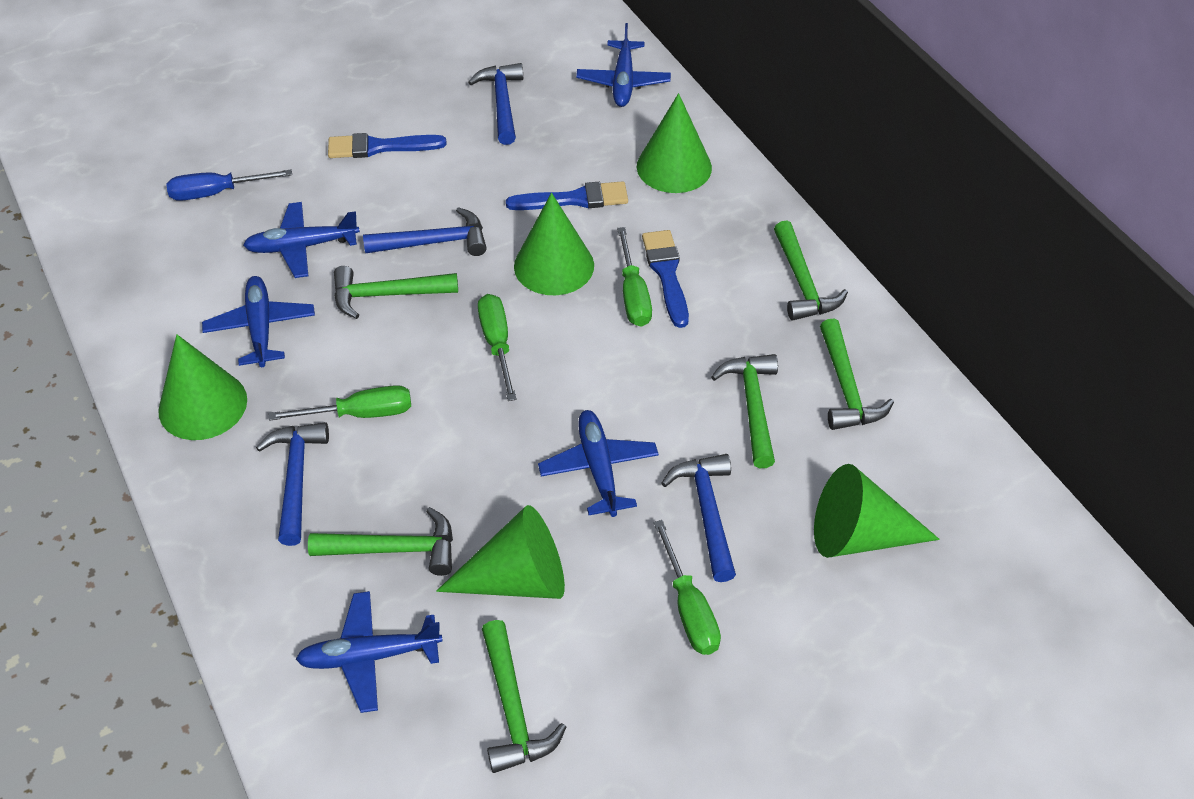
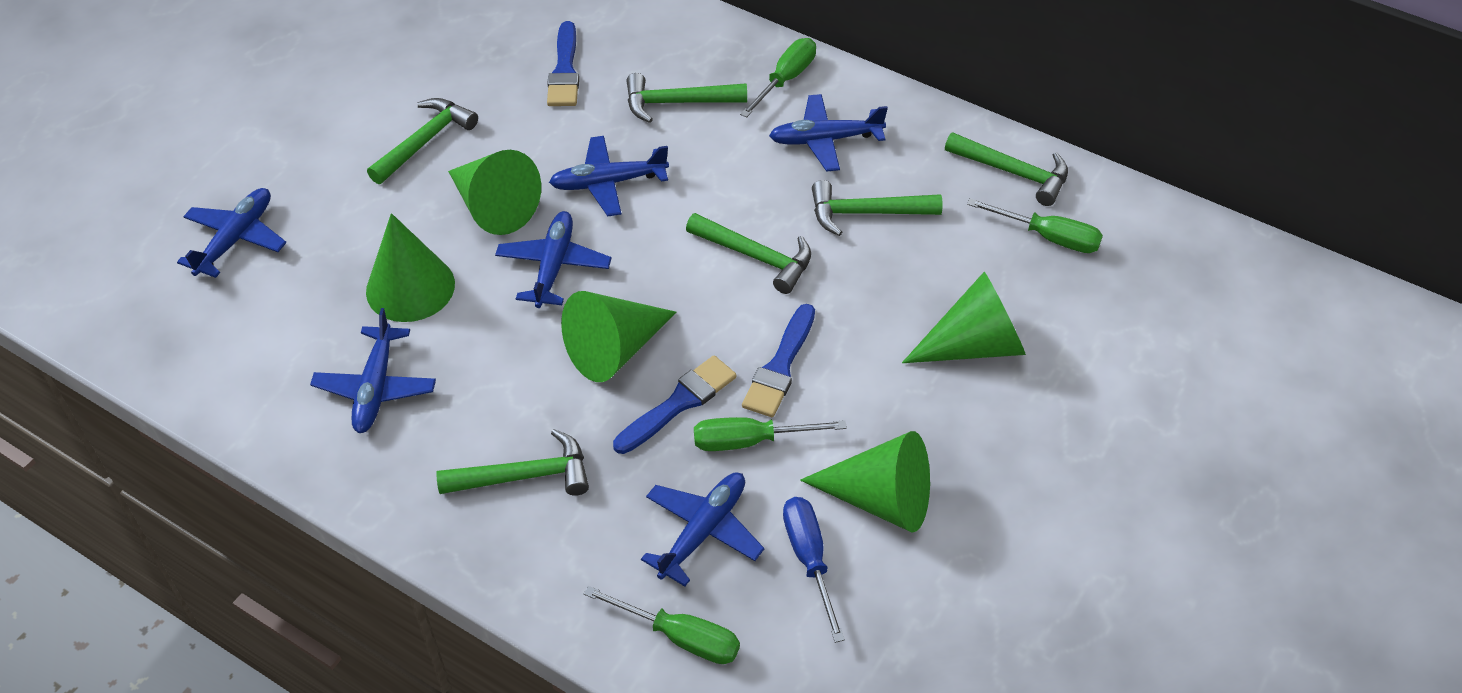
blue hammer: [256,422,329,546] [363,207,487,256] [468,63,523,145] [661,454,736,582] = 4 -> none = 0
blue plane: [202,276,315,367] [243,202,360,278] [296,591,443,713] [538,410,659,517] [576,23,671,107] = 5 -> [177,188,286,278] [310,308,436,433] [495,211,612,308] [549,136,669,216] [641,473,764,586] [769,94,888,172] = 6

